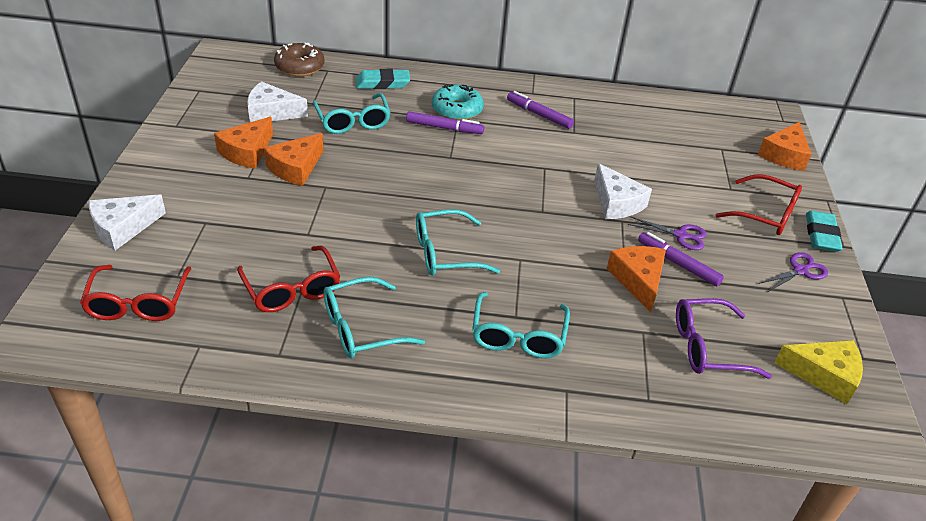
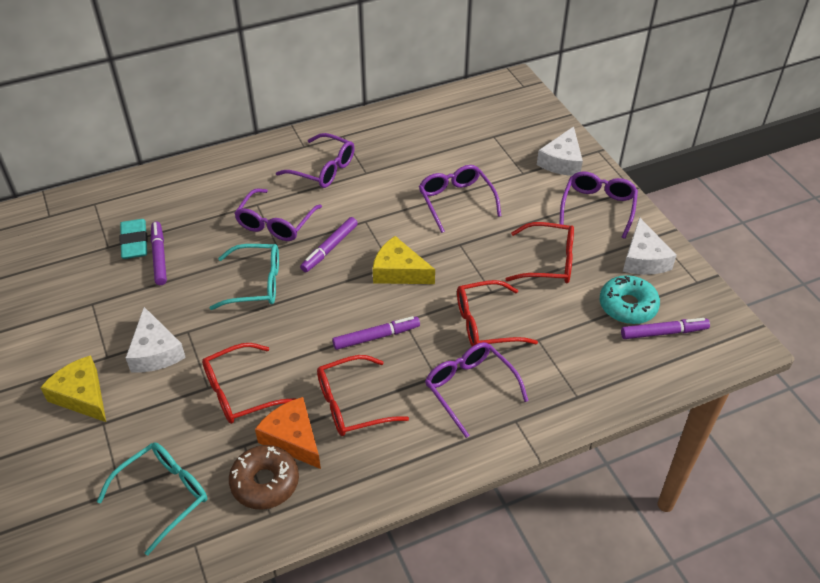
orange cheese: [214,117,273,169] [264,133,324,186] [607,246,666,313] [758,122,811,171] = 4 -> [255,397,321,469] = 1
purple glasses: [676,298,772,379] = 1 -> [234,189,322,241] [276,133,355,188] [419,165,501,233] [425,342,529,438] [559,171,638,239] = 5
purple marker: [406,111,484,134] [507,91,574,129] [638,232,724,286] = 3 -> [151,222,167,285] [300,217,358,272] [332,316,420,350] [621,318,710,339] = 4
purple scissors: [628,217,707,250] [759,252,828,292] = 2 -> none = 0
red glasses: [80,265,192,321] [237,246,340,312] [715,174,802,235] = 3 -> [202,343,296,424] [317,355,409,436] [457,280,538,346] [506,222,574,283] = 4
turquoise eraser: [356,69,410,89] [806,211,843,252] = 2 -> [119,219,148,259] = 1
turquoise glasses: [313,93,391,134] [323,277,425,359] [416,209,500,276] [472,292,570,358] = 4 -> [97,442,207,555] [210,244,279,310] = 2
yellow cheese: [774,340,863,404] = 1 -> [40,355,106,422] [373,236,435,284] = 2

